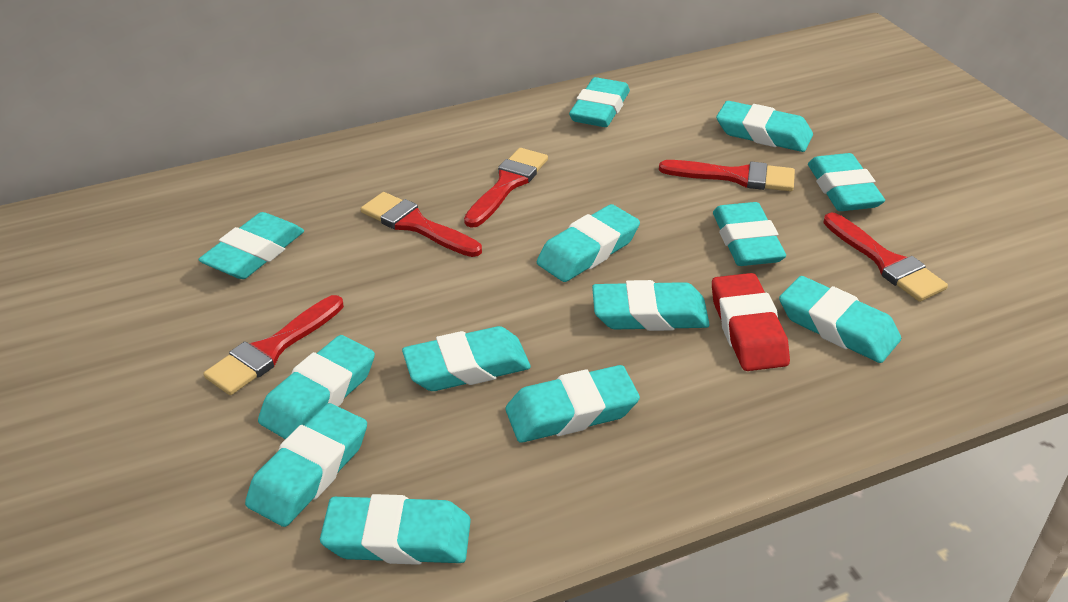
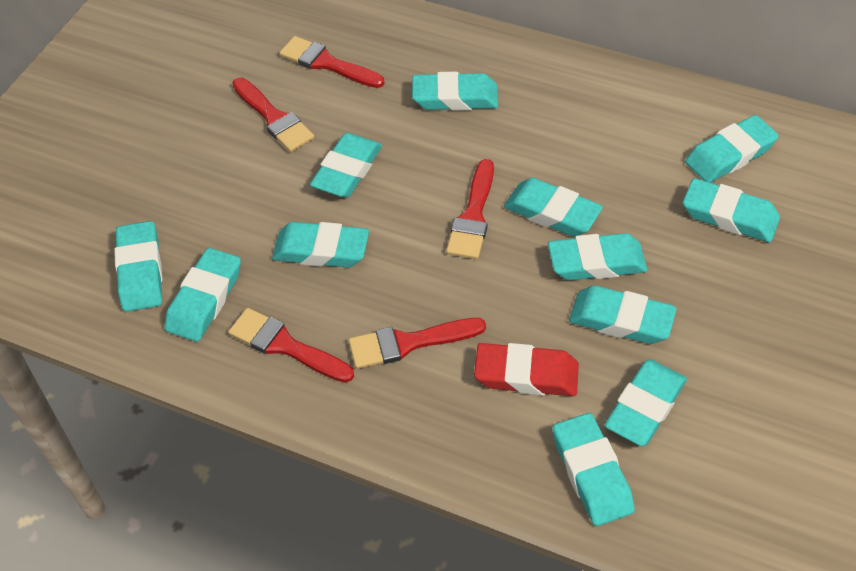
turquoise eraser: [198,212,304,279] [245,403,367,527] [258,335,375,439] [320,494,471,565] [402,326,531,391] [506,365,640,443] [537,204,640,282] [569,77,630,127] [592,280,710,331] [713,202,786,266] [716,101,813,152] [779,276,901,363] [808,153,885,211] = 13 -> [114,221,162,312] [164,248,241,342] [272,222,369,267] [310,133,382,198] [412,72,498,111] [504,178,603,236] [548,233,647,280] [552,413,635,526] [569,286,677,344] [604,360,687,446] [683,178,780,242] [685,115,779,183] = 12

